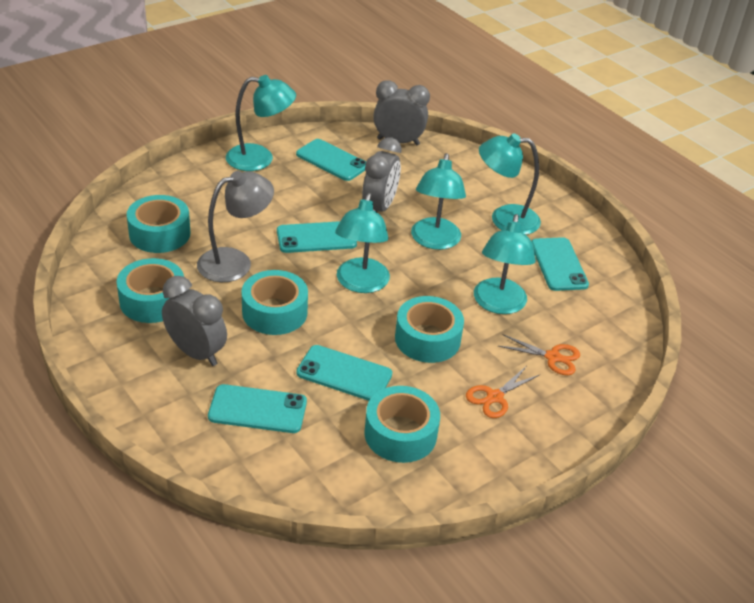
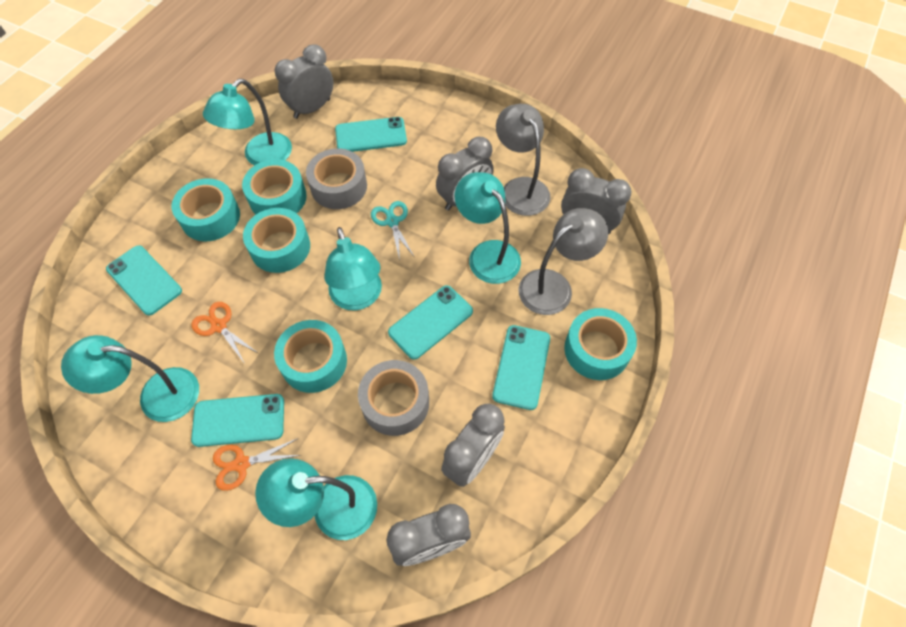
grey clock: [162,276,227,366] [362,137,401,212] [373,80,430,145] = 3 -> [275,44,334,119] [387,504,471,566] [436,137,494,211] [441,404,505,487] [561,168,631,234] = 5
grey lamp: [197,171,274,282] = 1 -> [496,104,550,216] [518,208,608,315] = 2
grey tape: none = 0 -> [306,148,367,209] [358,360,429,436] = 2
turquoise scissors: none = 0 -> [371,201,414,261] = 1

